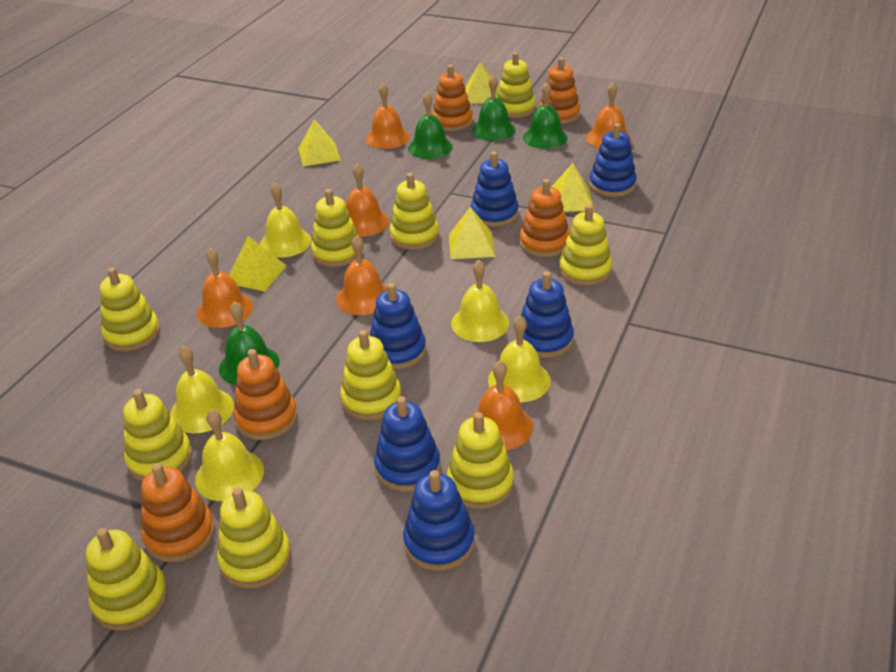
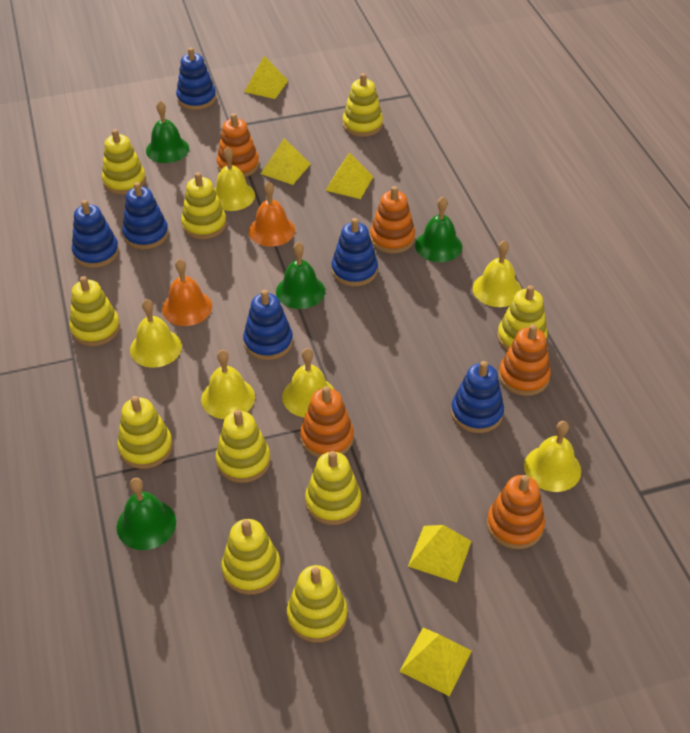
orange bell: [197,248,253,328] [336,235,387,315] [346,163,389,237] [366,83,410,149] [470,360,533,450] [586,82,631,148] = 6 -> [162,258,212,326] [249,181,295,247] = 2
yellow bell: [170,346,234,433] [195,409,264,501] [260,183,311,258] [451,260,509,342] [488,316,551,403] = 5 -> [130,299,182,368] [201,350,255,419] [214,147,255,211] [282,348,334,417] [473,240,522,307] [524,421,581,492] = 6

